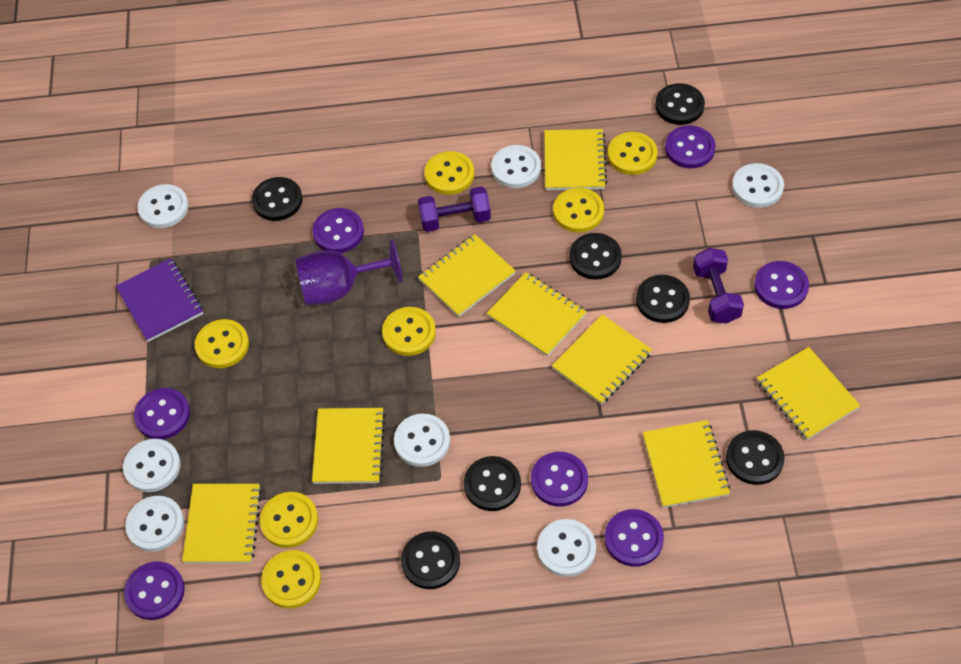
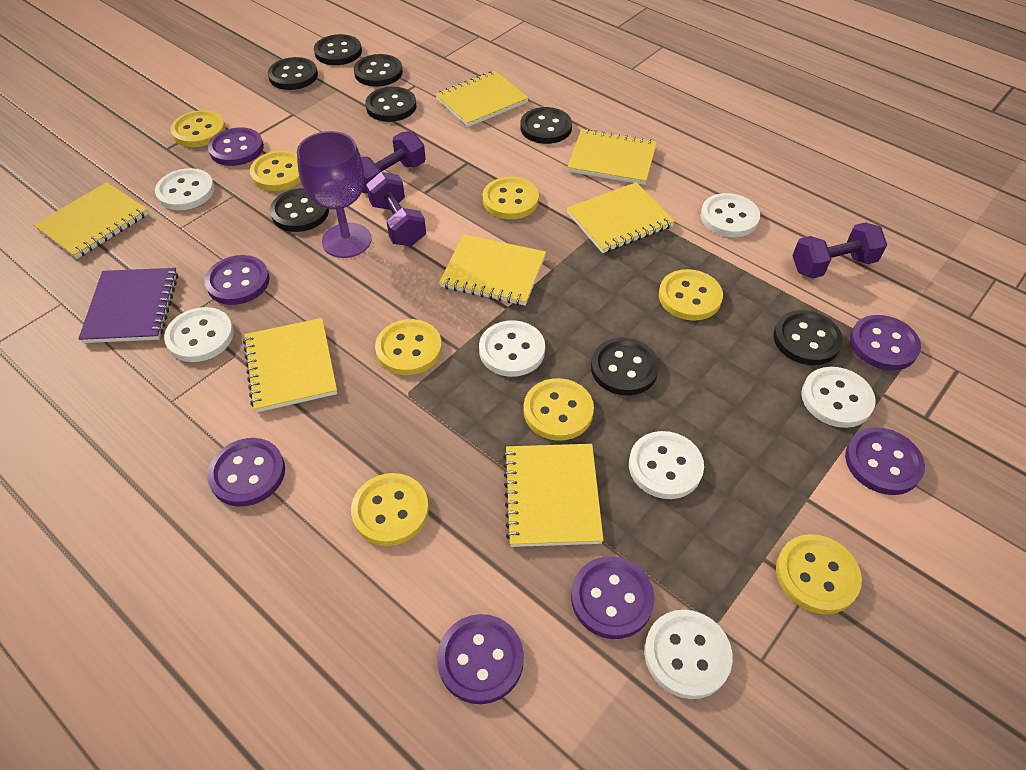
black button: [252,177,303,221] [401,531,460,589] [464,456,521,511] [569,233,622,280] [636,275,690,323] [655,83,705,125] [726,430,785,485] = 7 -> [268,57,318,90] [270,188,329,232] [314,34,362,65] [354,54,403,87] [365,87,416,122] [520,107,572,144] [591,337,659,395] [773,310,843,365] = 8
purple dumbbell: [418,187,491,232] [693,248,744,324] = 2 -> [361,131,426,193] [366,172,426,246] [792,222,887,278] = 3
yellow button: [195,319,249,368] [260,492,318,548] [261,550,321,609] [382,307,436,356] [425,151,474,195] [553,188,604,232] [607,132,658,175] = 7 -> [170,110,226,147] [250,151,301,191] [351,473,429,546] [375,319,442,375] [483,177,539,219] [524,378,594,441] [659,269,723,321] [776,534,862,614] = 8
yellow notebook: [182,484,262,563] [312,408,385,484] [418,234,516,317] [487,272,587,357] [544,129,607,190] [552,314,652,405] [643,420,730,508] [757,347,861,440] = 8 -> [34,182,149,259] [243,318,337,413] [435,71,529,127] [439,234,546,306] [503,444,604,547] [567,129,657,185] [567,182,675,253] = 7

